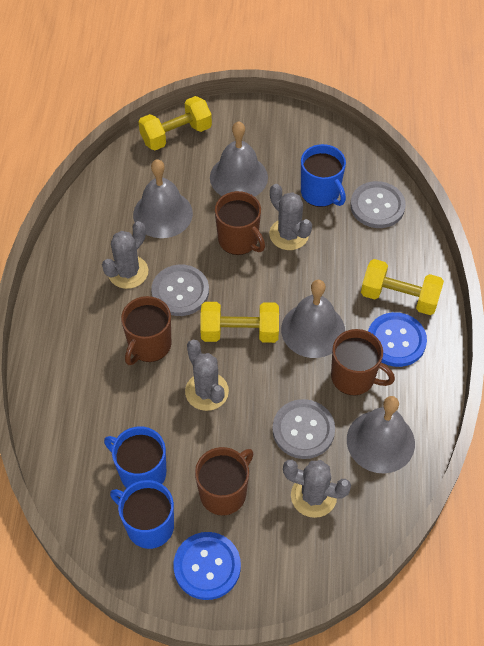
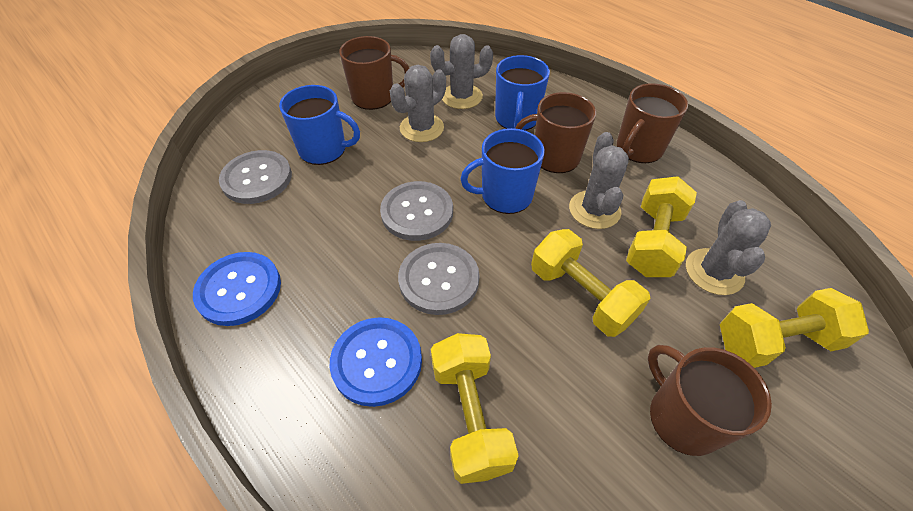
grey bell: [133,159,193,238] [210,121,268,197] [281,280,345,358] [347,396,415,474] = 4 -> none = 0
yellow dumbbell: [138,96,212,150] [200,302,279,343] [361,259,444,315] = 3 -> [431,333,519,484] [531,229,650,337] [626,176,697,277] [720,288,869,368] = 4

